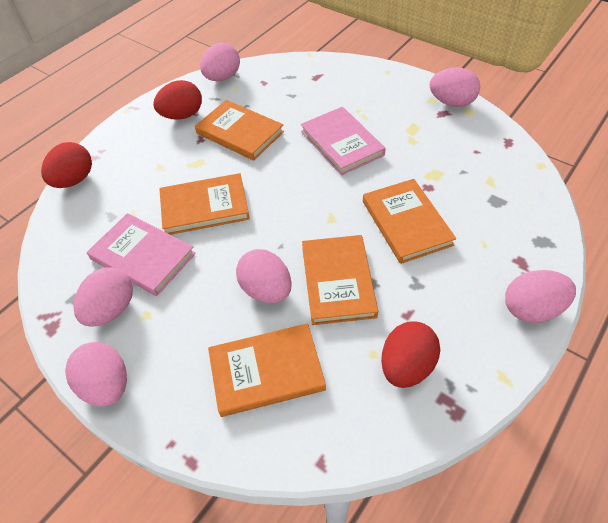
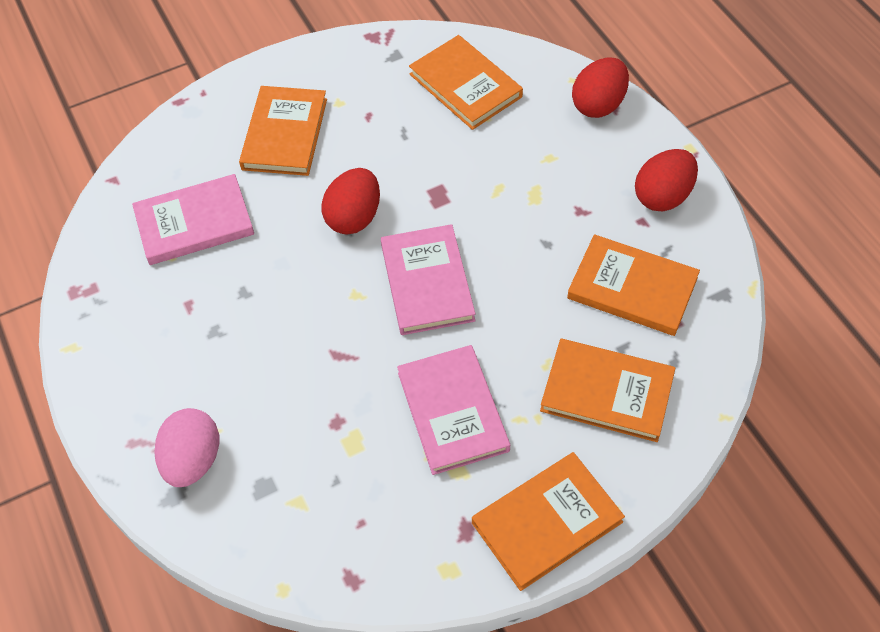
pink book: [87,213,196,296] [301,107,386,175] = 2 -> [132,174,254,265] [381,224,476,335] [397,345,510,475] = 3
pink egg: [65,342,127,406] [73,267,133,327] [200,43,240,81] [236,249,292,303] [430,68,480,107] [505,270,576,323] = 6 -> [154,408,219,487] = 1

